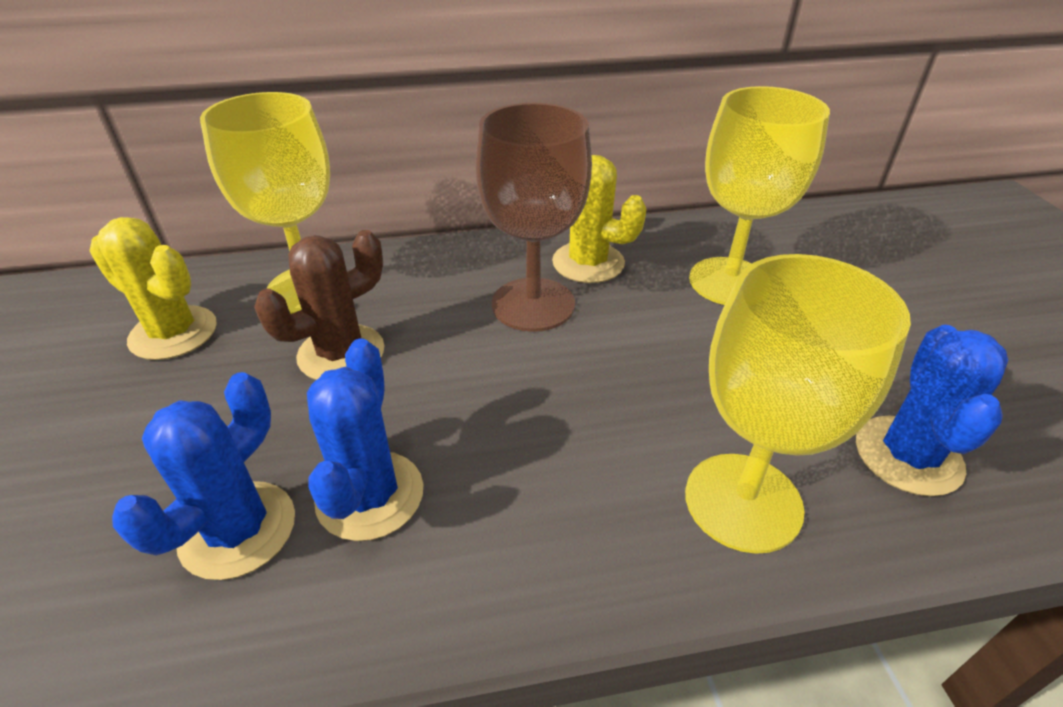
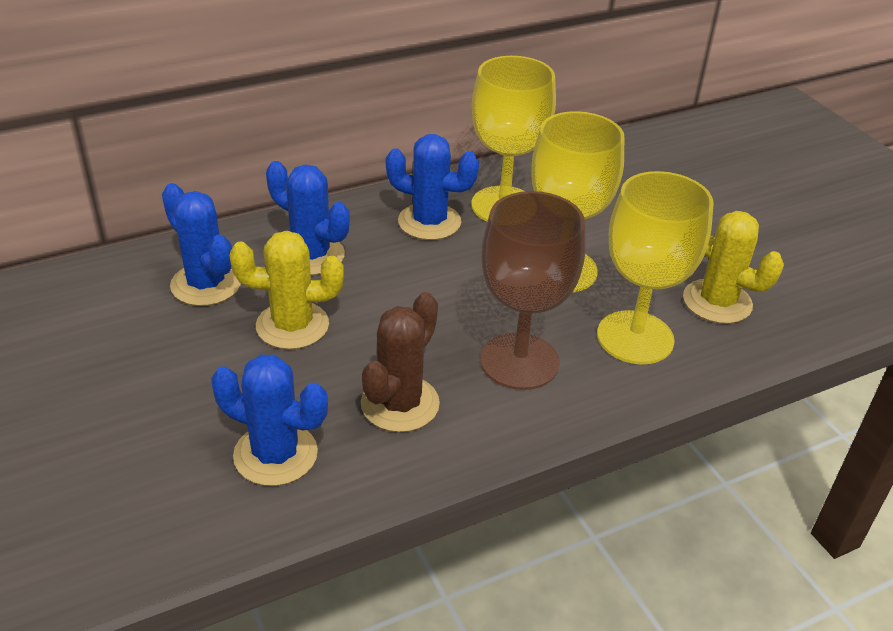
blue cactus: [112,372,295,580] [307,338,423,541] [856,325,1008,496] = 3 -> [162,183,241,306] [211,354,328,486] [266,161,350,275] [386,134,479,240] = 4

